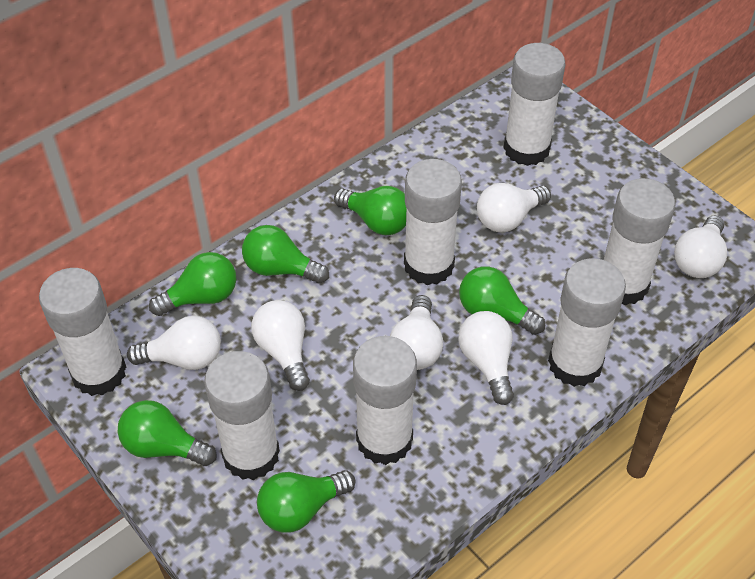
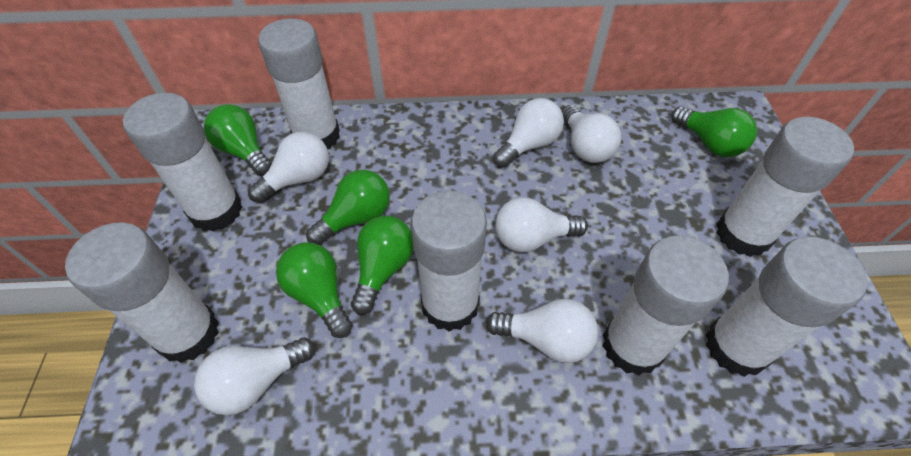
green light bulb: [118,400,216,466] [149,252,236,316] [242,225,329,284] [257,470,356,533] [334,186,406,235] [459,266,545,335] = 6 -> [204,104,272,176] [276,242,353,338] [306,170,390,245] [351,216,414,315] [671,106,757,157] = 5

